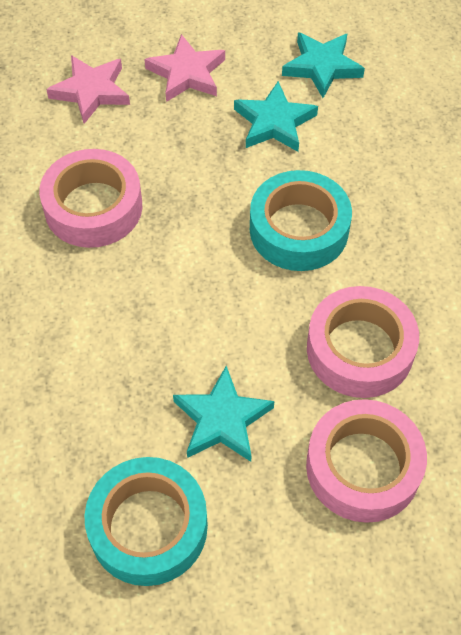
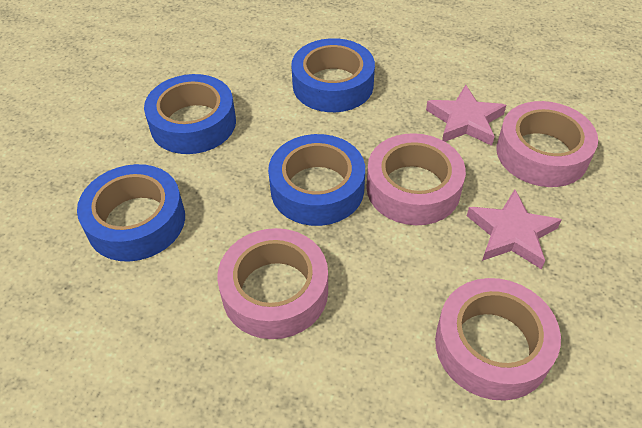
blue tape: none = 0 -> [77,164,185,262] [144,74,236,154] [268,134,365,226] [291,38,375,112] = 4
pink tape: [39,149,142,248] [306,399,427,523] [307,286,419,398] = 3 -> [217,228,328,339] [366,133,466,225] [435,278,561,401] [497,101,598,187] = 4
turquoise star: [173,366,274,462] [234,81,318,152] [282,32,365,98] = 3 -> none = 0
turquoise tape: [85,457,208,586] [250,170,352,271] = 2 -> none = 0

